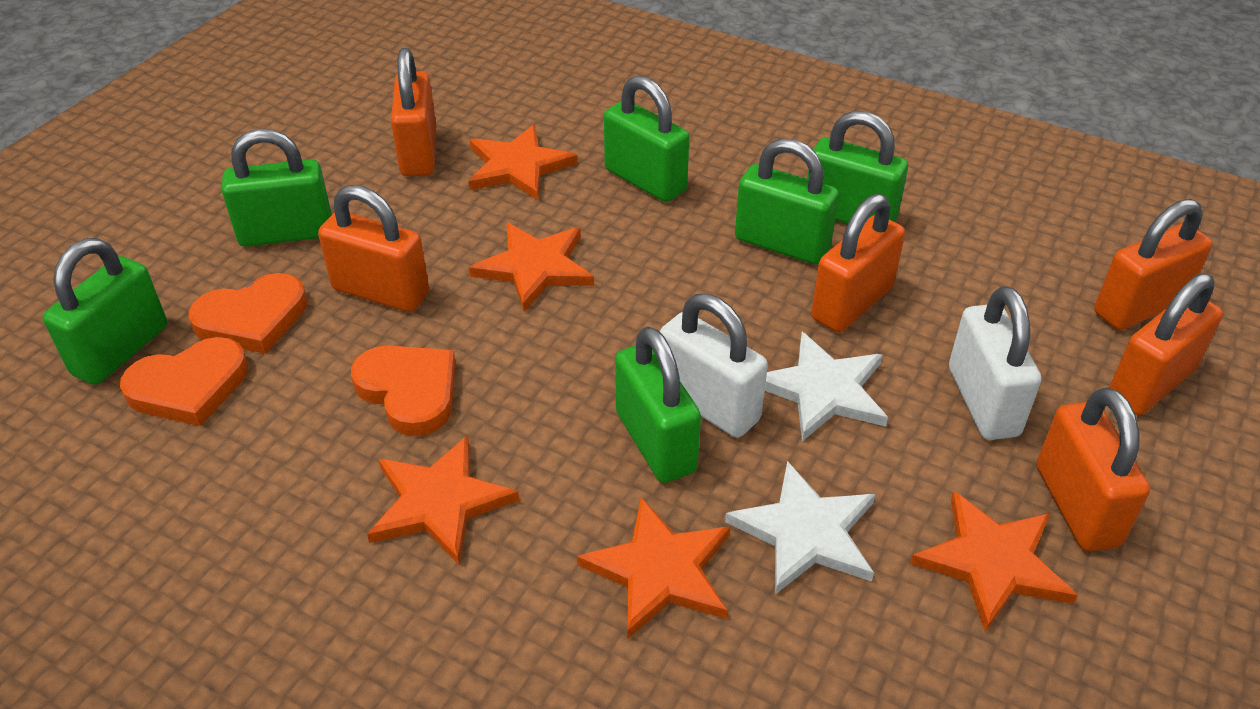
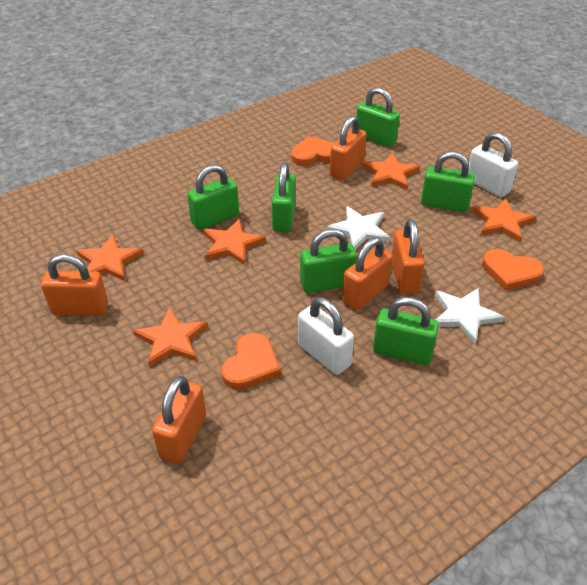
orange padlock: [318,185,429,312] [391,48,436,176] [811,194,905,332] [1037,387,1150,551] [1094,199,1212,330] [1109,273,1223,415] = 6 -> [41,254,108,316] [152,376,206,464] [330,115,366,181] [342,237,393,311] [392,219,425,295] = 5

